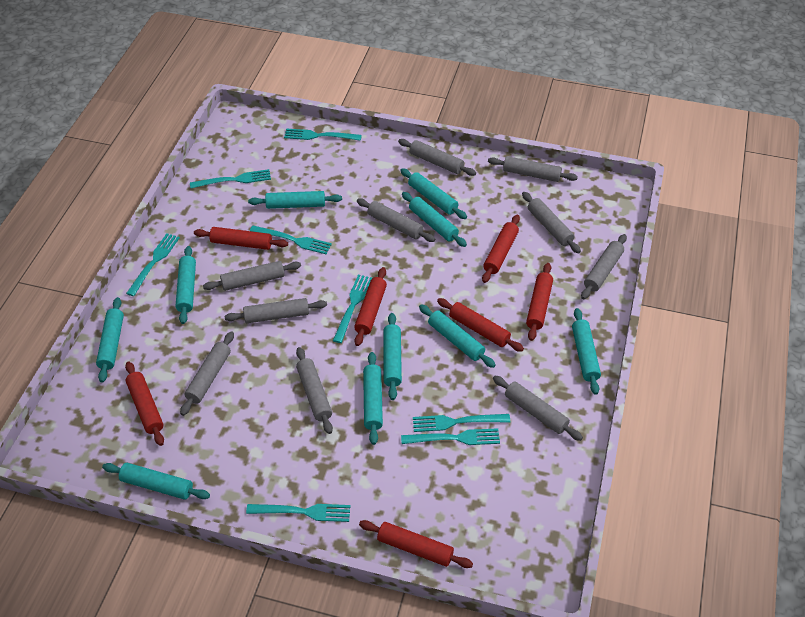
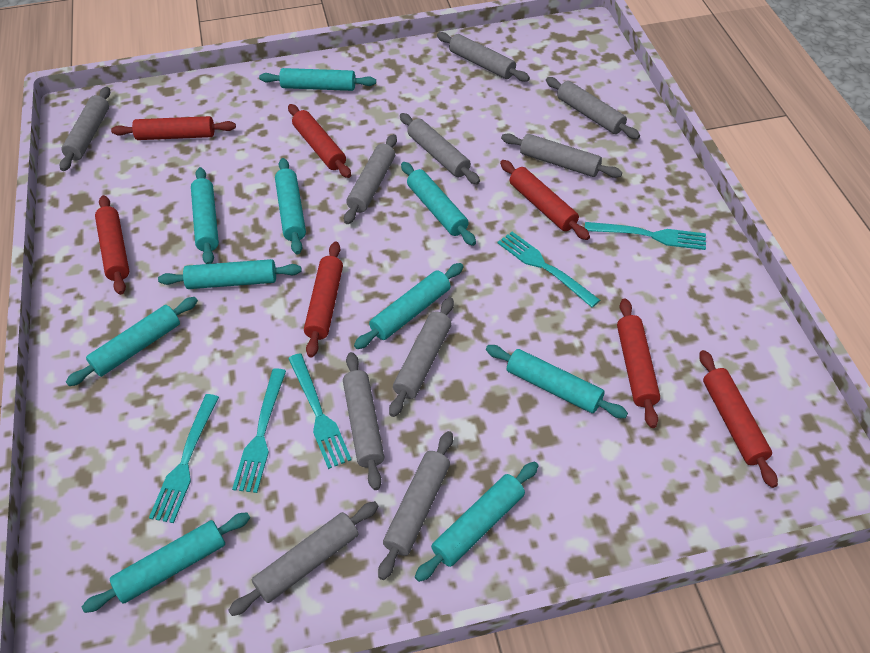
turquoise fork: [126,233,180,296] [190,169,271,188] [246,504,350,522] [250,226,332,255] [284,128,362,141] [333,275,372,343] [401,428,500,445] [413,414,510,432] = 8 -> [149,394,219,523] [232,368,286,493] [288,353,352,469] [497,232,600,307] [585,222,706,250] = 5

